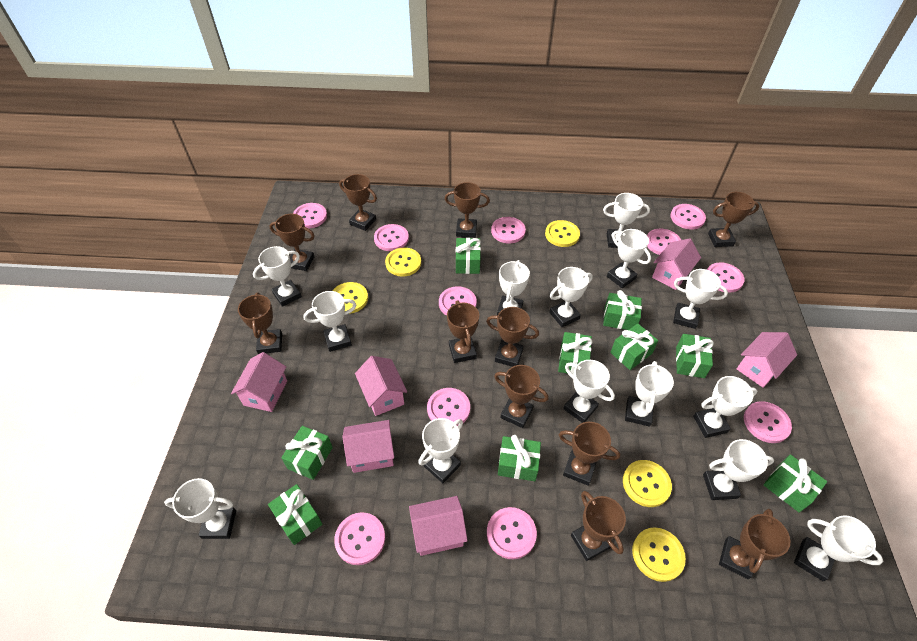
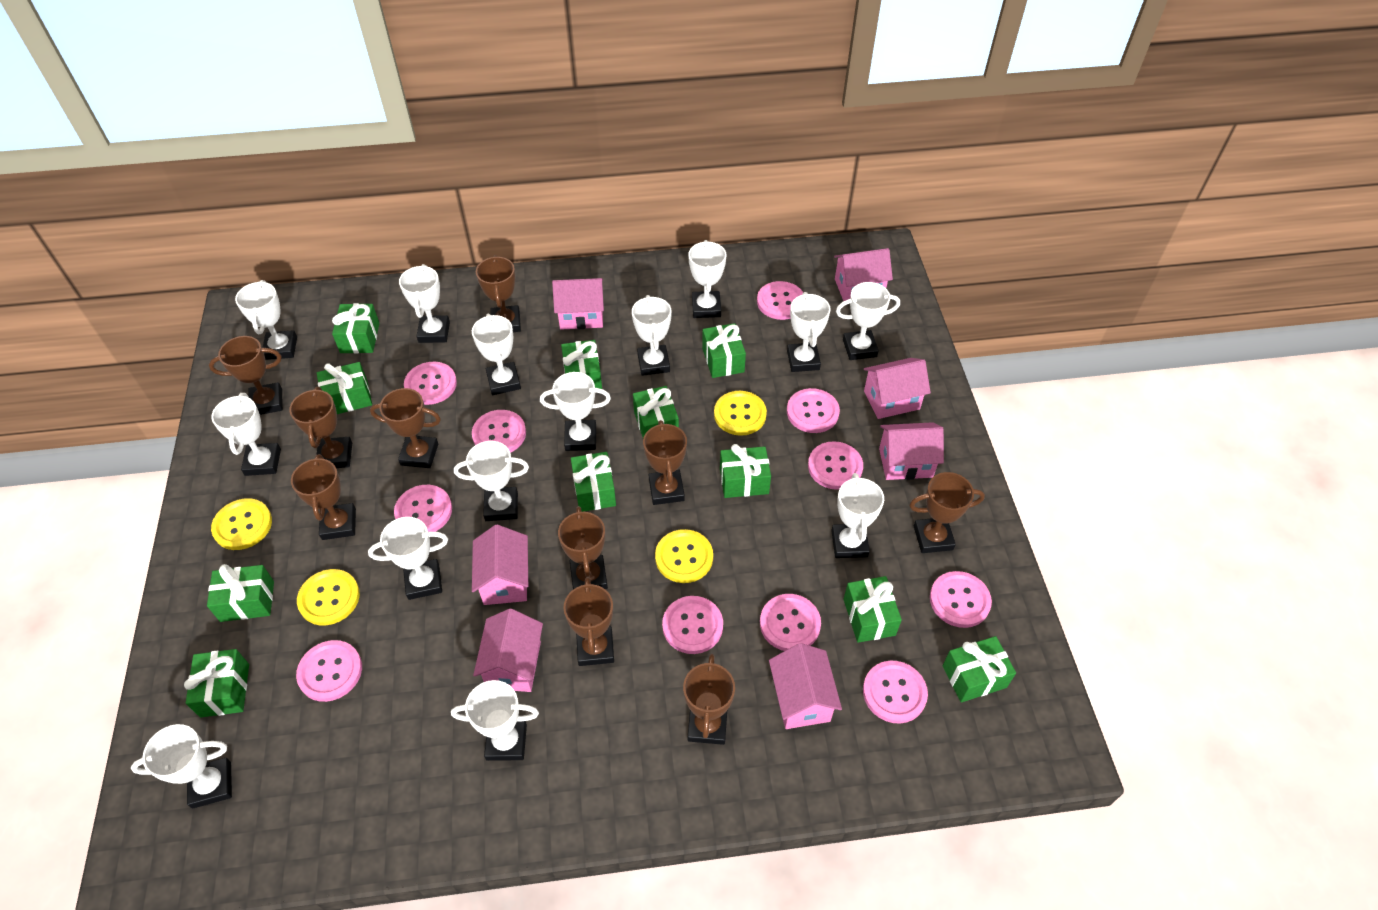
brown trophy: [238,292,282,354] [269,214,315,271] [339,174,377,231] [445,182,490,238] [447,301,479,363] [486,307,539,367] [494,365,549,428] [559,422,620,486] [571,491,626,561] [708,192,759,247] [719,509,790,579] = 11 -> [209,336,283,415] [289,387,352,468] [291,454,356,540] [370,388,441,468] [476,255,521,332] [558,506,608,589] [563,577,614,666] [643,420,687,505] [683,654,735,745] [909,472,985,553] = 10
green gift: [268,484,322,545] [281,426,333,480] [456,238,481,274] [498,435,541,481] [558,332,593,375] [603,290,642,330] [610,324,658,370] [676,334,714,378] [764,454,827,513] = 9 -> [184,649,249,717] [207,564,274,622] [317,362,372,414] [332,303,380,353] [561,340,602,389] [571,452,616,512] [633,386,679,438] [702,323,746,378] [720,444,771,498] [843,576,902,643] [942,636,1016,702] = 11
pink house: [231,352,287,412] [342,420,394,473] [355,356,407,416] [409,496,468,556] [652,238,701,290] [737,332,797,388] = 6 -> [472,524,528,605] [473,608,543,692] [552,278,604,329] [769,643,842,729] [834,248,893,301] [864,358,931,419] [879,422,944,480] = 7
yellow button: [333,282,368,314] [385,248,421,277] [545,220,580,247] [623,460,672,507] [632,527,686,582] = 5 -> [211,498,272,550] [297,569,360,625] [655,529,713,583] [714,391,767,436] = 4

